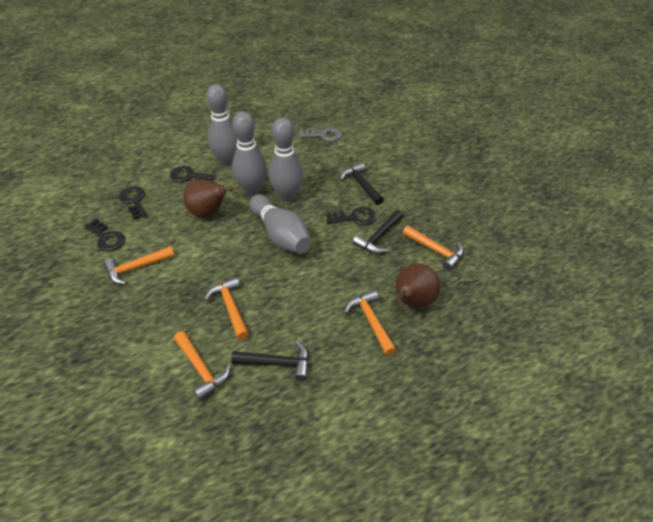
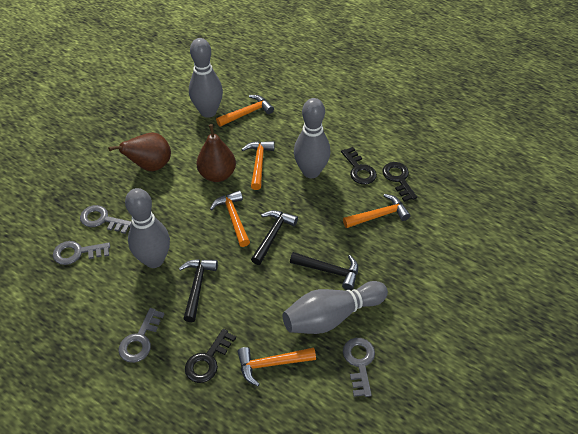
black key: [84,219,125,251] [119,186,147,220] [170,166,216,182] [326,207,376,226] = 4 -> [185,329,236,383] [341,147,377,184] [382,162,417,202] = 3
grey key: [299,127,342,141] = 1 -> [53,241,110,265] [80,205,132,234] [118,308,164,363] [343,338,375,397] = 4

